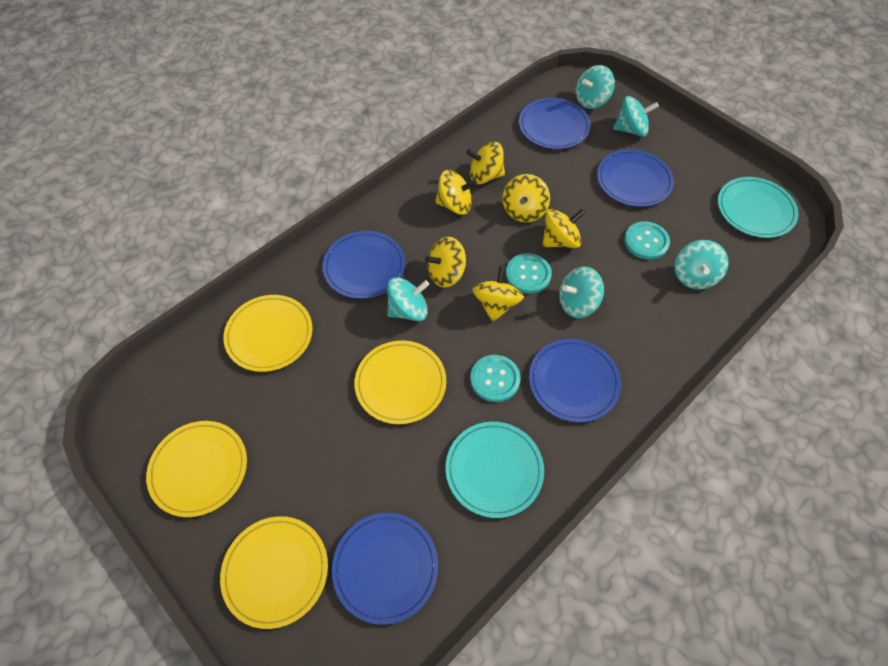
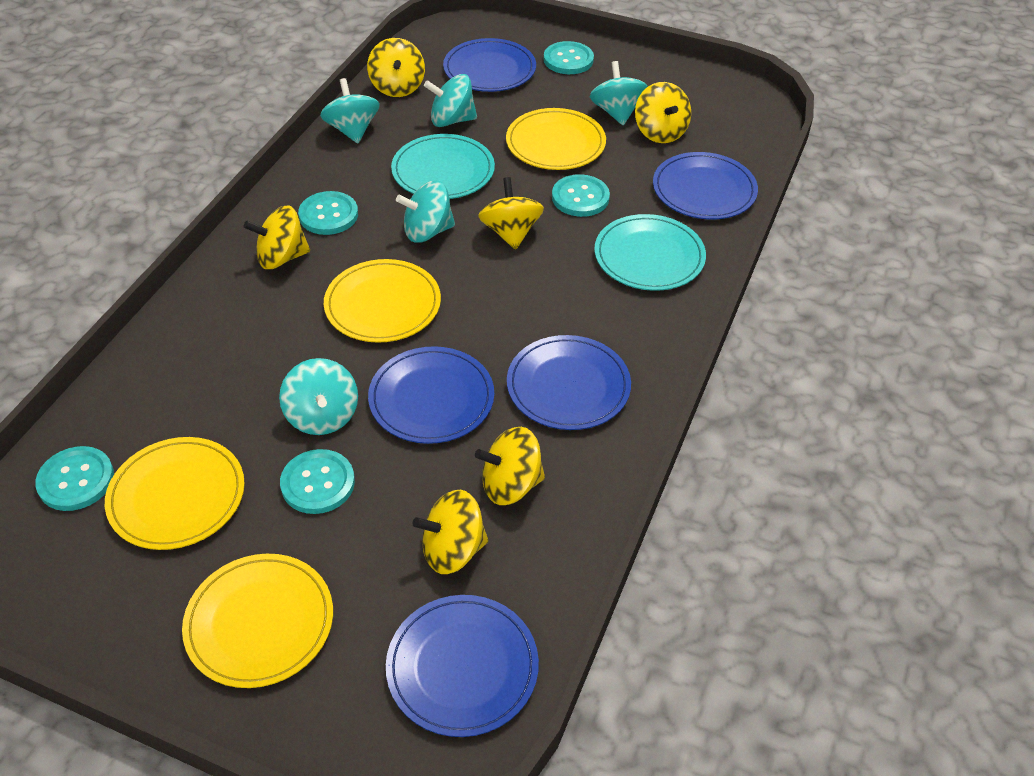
turquoise button: [470,355,520,402] [506,253,552,294] [624,221,670,260] = 3 -> [35,446,114,511] [280,449,355,514] [298,191,358,235] [544,41,594,74] [552,174,610,217] = 5

